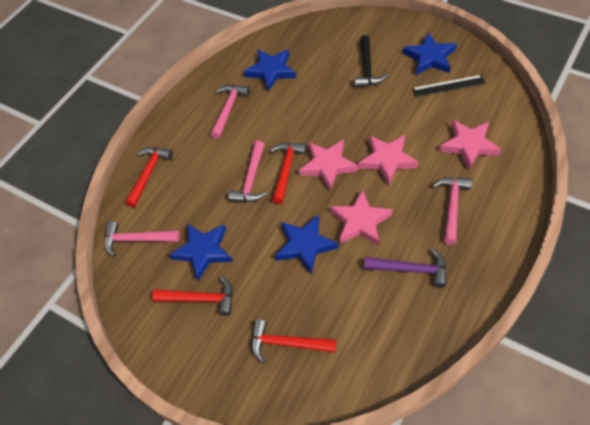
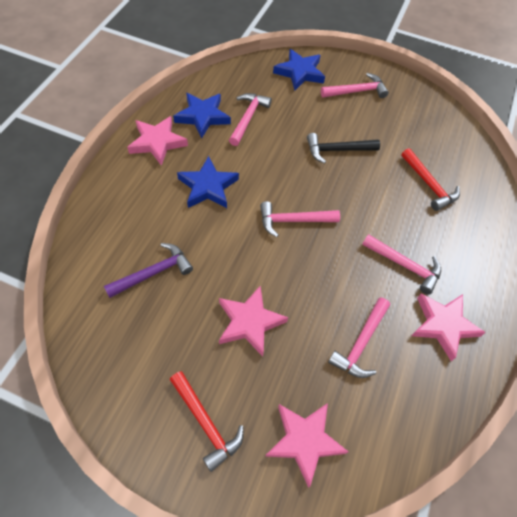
black ruler: [412,75,485,97] = 1 -> none = 0
blue star: [169,223,233,281] [243,49,296,91] [275,214,338,275] [403,33,457,75] = 4 -> [173,93,231,139] [177,156,239,208] [273,49,325,90] = 3
pink hammer: [105,221,180,257] [210,85,250,139] [229,141,267,202] [432,177,472,245] = 4 -> [229,93,272,146] [260,201,340,237] [321,73,389,98] [328,297,390,378] [362,234,441,295] = 5
red hammer: [125,147,173,207] [152,276,233,316] [252,319,337,363] [270,142,306,204] = 4 -> [170,371,244,472] [401,148,460,211] = 2

